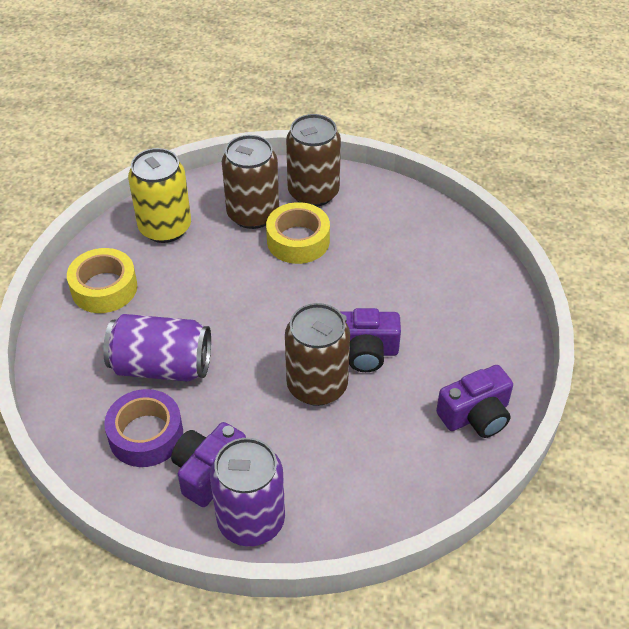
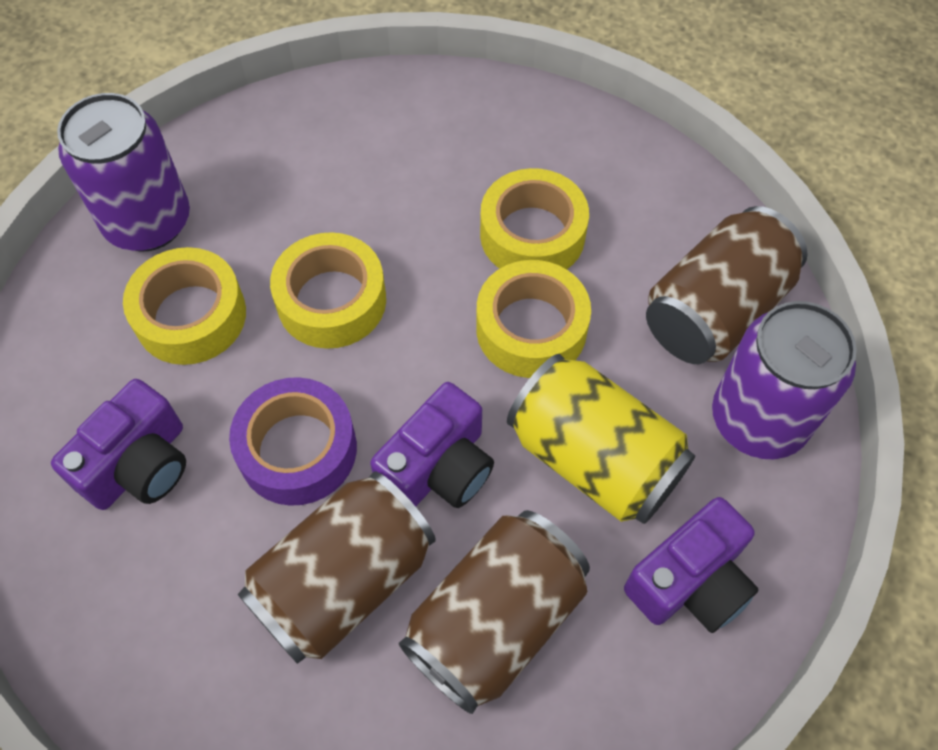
yellow tape: [67,248,137,313] [266,202,330,264] = 2 -> [123,247,246,365] [270,232,386,349] [476,260,591,378] [480,168,589,269] = 4

